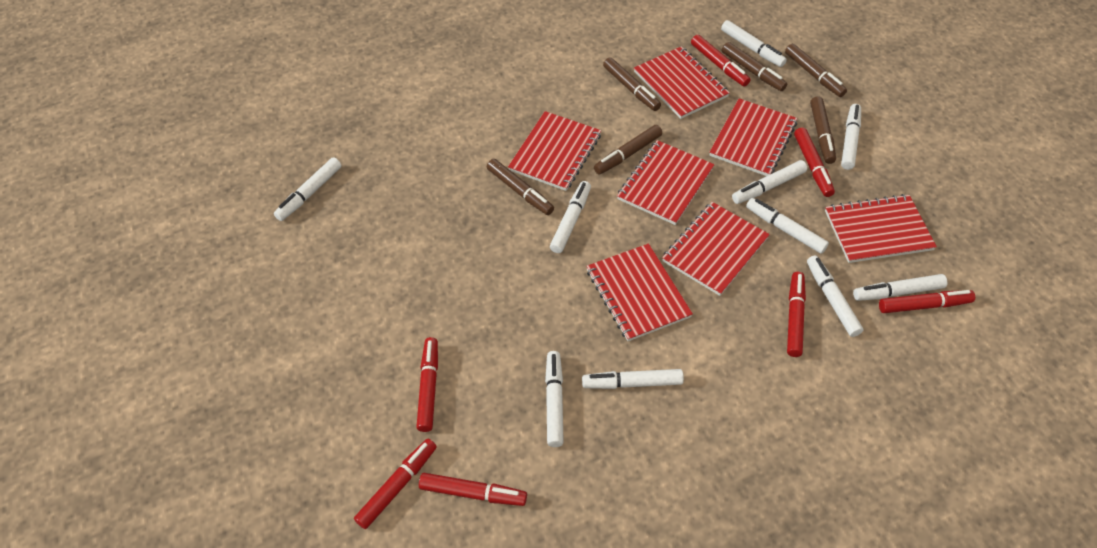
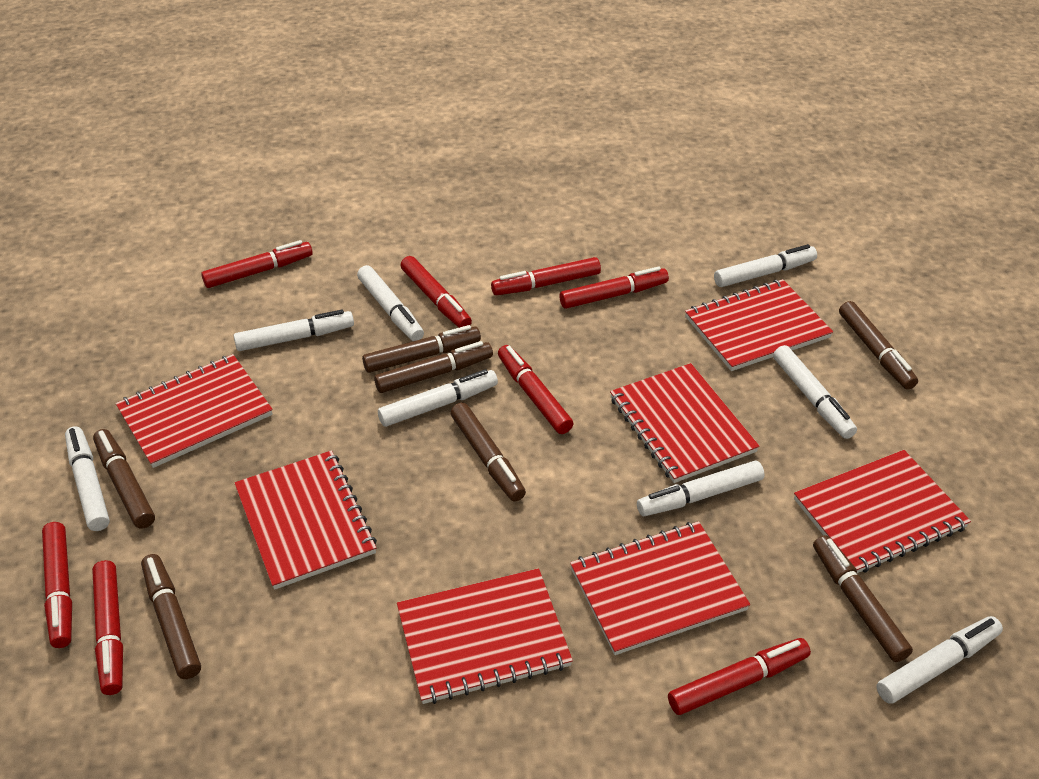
brown marker: [487,159,554,215] [594,125,662,175] [603,57,661,111] [722,42,787,91] [785,44,847,97] [810,96,836,164] = 6 -> [93,429,155,528] [141,554,201,679] [362,325,481,373] [374,341,493,393] [451,402,526,502] [813,535,913,662] [839,301,918,390] = 7
red marker: [354,439,437,529] [416,337,438,432] [419,473,527,506] [691,35,750,86] [787,272,806,357] [794,127,835,197] [879,290,975,313] = 7 -> [42,522,72,648] [92,560,123,695] [201,240,313,288] [401,256,472,328] [491,257,601,295] [498,345,573,434] [559,267,669,309] [668,638,811,715] = 8
white marker: [274,157,341,221] [545,351,564,447] [550,181,591,253] [582,369,684,389] [721,20,787,67] [732,160,807,204] [746,198,829,254] [807,255,863,337] [841,104,861,170] [853,274,947,301] = 10 -> [65,426,110,531] [234,310,354,351] [357,265,424,341] [378,369,498,427] [637,460,764,516] [714,244,817,287] [773,345,857,439] [876,616,1003,704] = 8

